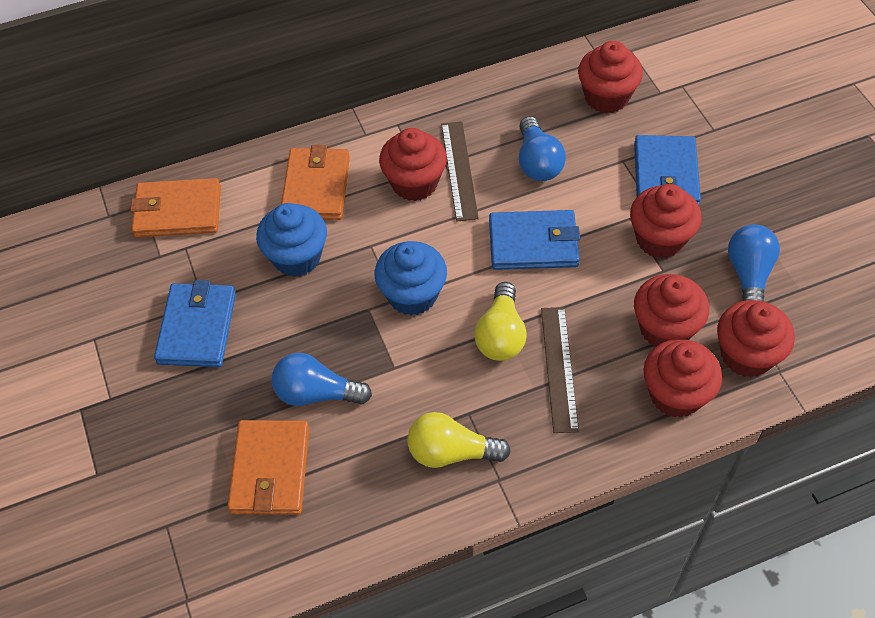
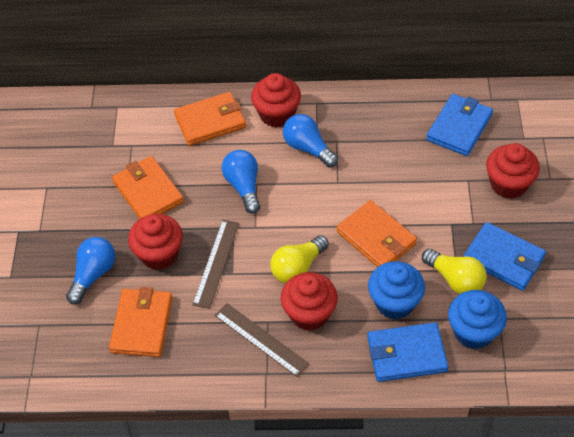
orange wallet: [130,178,221,237] [227,420,309,515] [281,145,350,220] = 3 -> [109,287,172,357] [112,156,184,219] [174,92,246,146] [337,200,417,267] = 4
red cupcake: [379,128,447,201] [578,41,643,113] [630,184,702,258] [634,274,709,347] [644,339,722,417] [717,300,795,377] = 6 -> [128,214,183,270] [251,73,301,127] [281,272,338,331] [486,143,540,199] = 4

